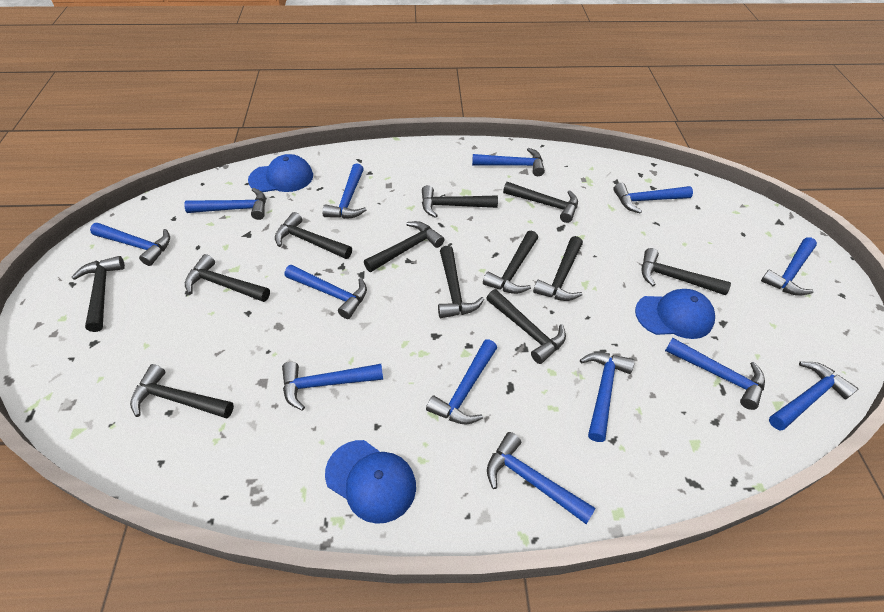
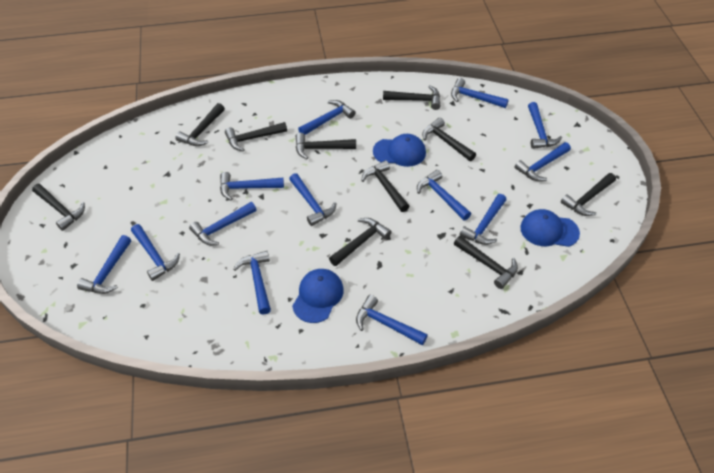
black hammer: [72,256,125,332] [130,364,234,419] [185,254,270,302] [275,212,352,259] [364,221,445,272] [422,185,498,218] [438,246,484,318] [483,231,538,294] [486,289,566,364] [503,182,578,223] [533,236,583,301] [642,248,731,296] = 12 -> [32,184,85,231] [175,103,225,146] [225,122,287,151] [296,133,356,159] [329,218,392,266] [361,160,409,212] [383,86,441,110] [422,118,476,161] [454,236,518,289] [561,173,616,216] = 10

